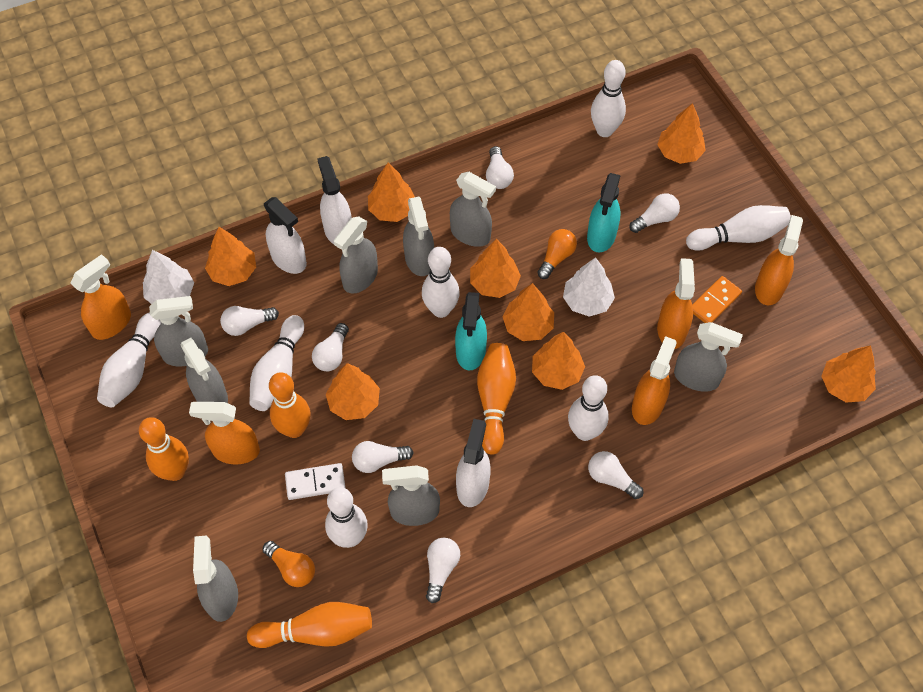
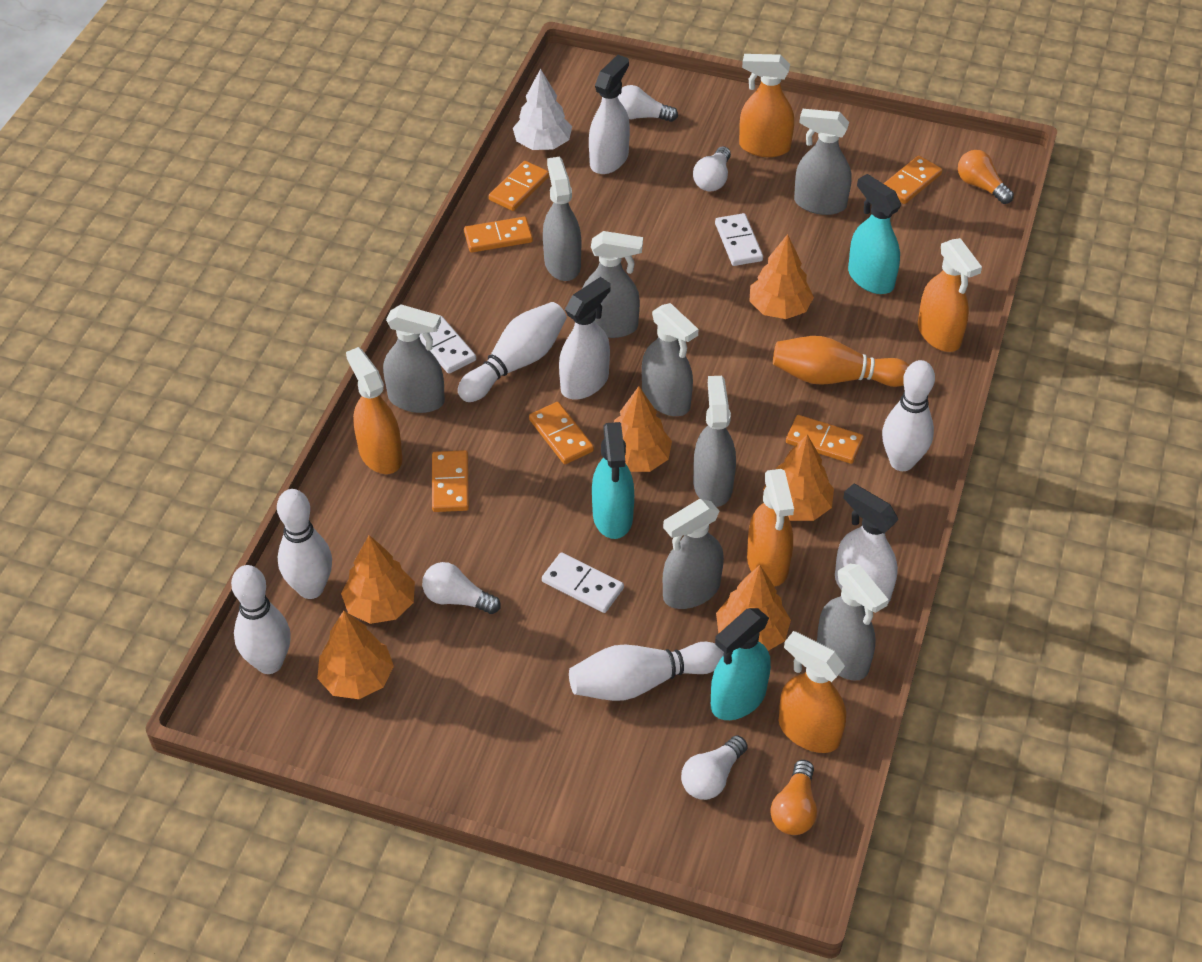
orange bowling pin: [139,417,189,481] [247,602,372,648] [269,372,311,438] [477,343,516,455] = 4 -> [773,336,909,387] = 1
orange domino: [692,276,742,323] = 1 -> [432,450,469,512] [464,217,533,253] [489,161,549,211] [529,402,594,464] [786,415,864,464] [883,156,942,204] = 6
orange tree: [205,227,256,286] [326,363,380,420] [368,163,415,222] [470,239,521,298] [502,283,554,341] [532,332,585,390] [657,103,706,164] [821,345,876,403] = 8 -> [317,611,394,699] [341,535,415,624] [614,386,672,472] [716,565,791,651] [749,234,814,319] [763,434,834,521] = 6
turquoise spray bottle: [455,292,487,370] [587,173,621,253] = 2 -> [592,422,634,539] [711,608,771,720] [848,174,901,294] = 3
white bowling pin: [97,312,161,407] [249,315,304,411] [325,487,368,548] [422,247,460,318] [568,375,609,441] [591,60,626,137] [686,205,791,251] = 7 -> [231,565,291,674] [277,489,332,599] [458,302,567,402] [569,642,724,701] [882,360,935,471] = 5
white domino: [285,463,346,500] = 1 -> [419,316,476,374] [542,552,624,613] [715,213,763,266] = 3
white light bulb: [220,306,279,336] [312,323,349,371] [352,441,414,473] [426,537,460,603] [486,146,514,189] [588,451,643,499] [630,193,680,233] = 7 -> [422,562,501,614] [618,85,678,122] [681,735,748,800] [693,146,731,191] = 4
white tree: [143,250,194,304] [563,257,615,317] = 2 -> [513,69,572,150] = 1

